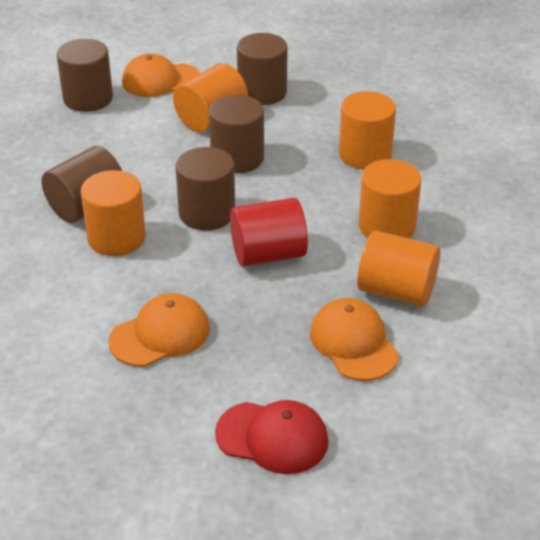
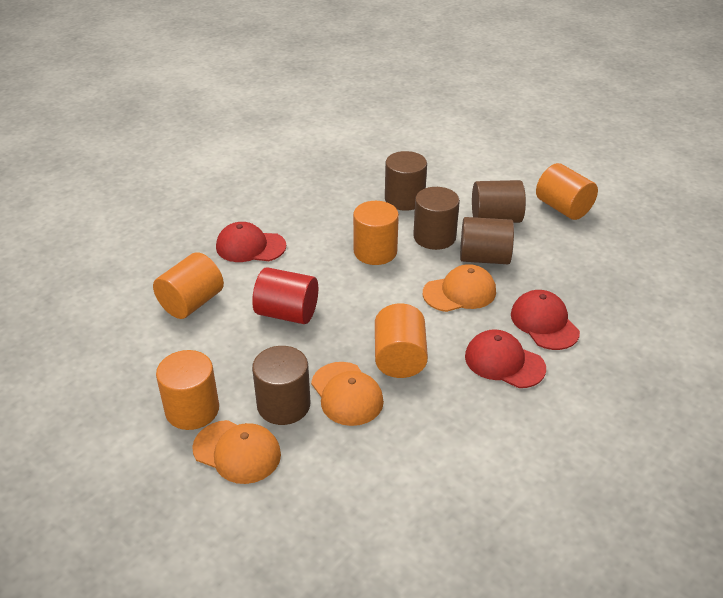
red cap: [215,400,329,474] = 1 -> [216,222,286,262] [465,329,546,388] [511,290,580,350] = 3

